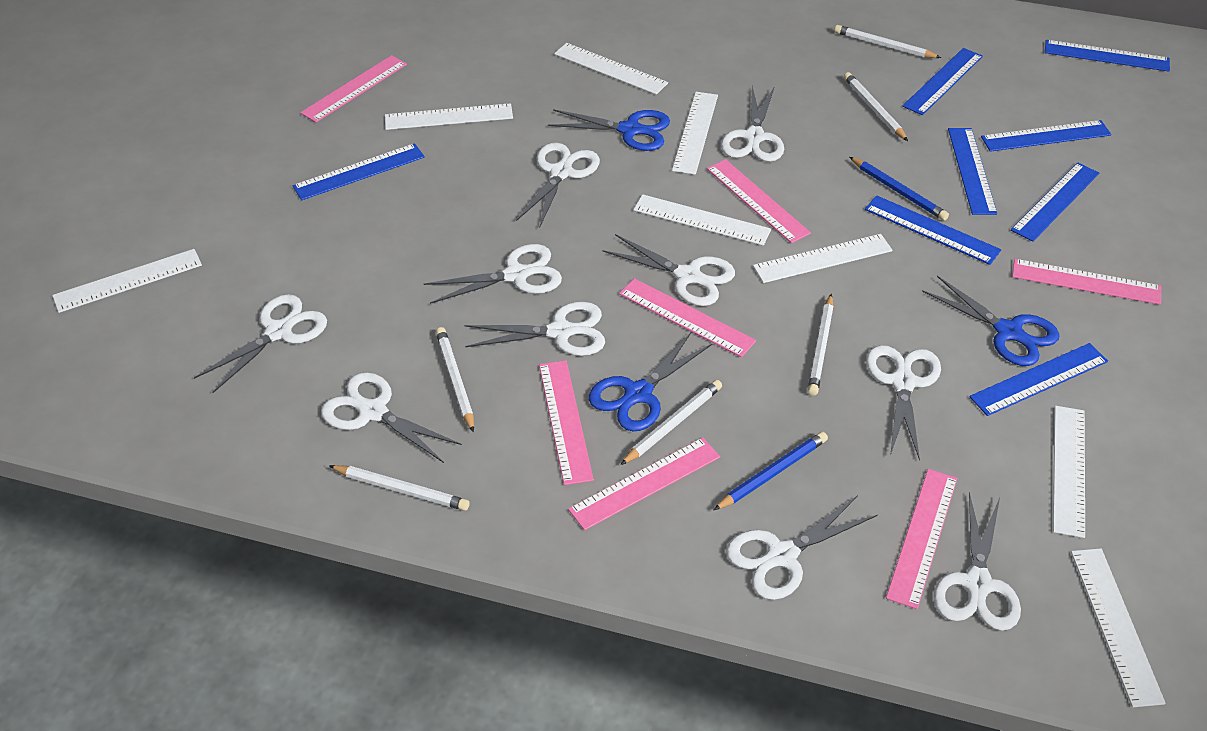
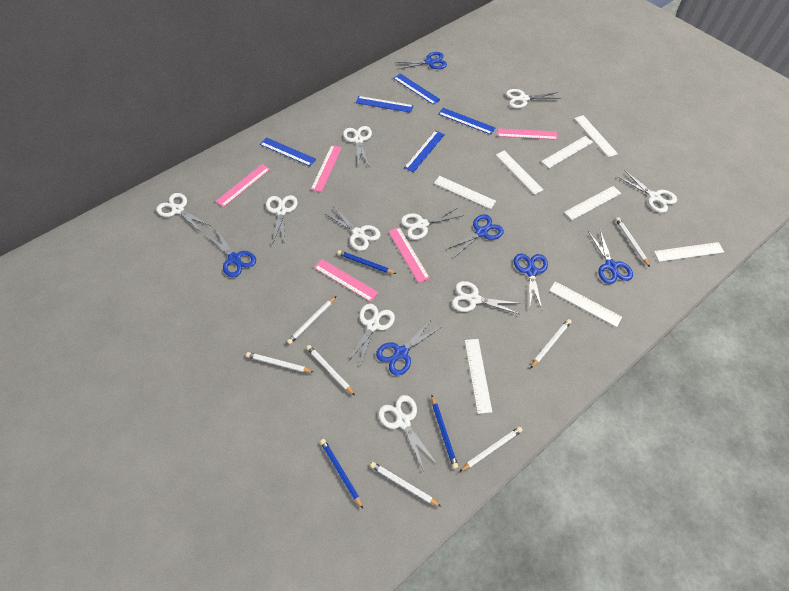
blue pencil: [714,432,828,510] [850,157,949,221] = 2 -> [320,439,363,509] [337,250,396,274] [431,395,458,469] = 3
blue ruler: [292,143,425,200] [865,195,1001,265] [902,48,983,115] [948,128,997,215] [969,343,1108,416] [981,120,1111,152] [1011,163,1099,242] [1045,40,1170,72] = 8 -> [260,137,316,166] [356,96,413,113] [393,74,441,105] [404,130,445,172] [438,108,495,135] = 5
blue scissors: [548,109,670,151] [589,332,713,431] [922,276,1059,366] = 3 -> [206,230,256,277] [376,319,440,375] [395,52,447,69] [445,214,504,258] [514,254,548,309] [588,230,633,284] = 6
pink ruler: [300,55,407,122] [539,360,594,485] [568,437,720,530] [619,278,756,357] [707,159,811,243] [886,469,957,609] [1012,259,1161,305] = 7 -> [215,164,270,207] [311,145,342,192] [314,259,378,302] [388,227,430,283] [497,128,558,140] = 5
white pencil: [329,465,470,511] [436,327,474,432] [621,380,722,465] [808,294,834,396] [834,25,941,58] [844,72,908,141] = 6 -> [246,352,313,372] [287,296,336,344] [306,345,355,395] [370,462,442,507] [459,427,523,472] [530,319,572,369] [615,217,650,267] = 7

